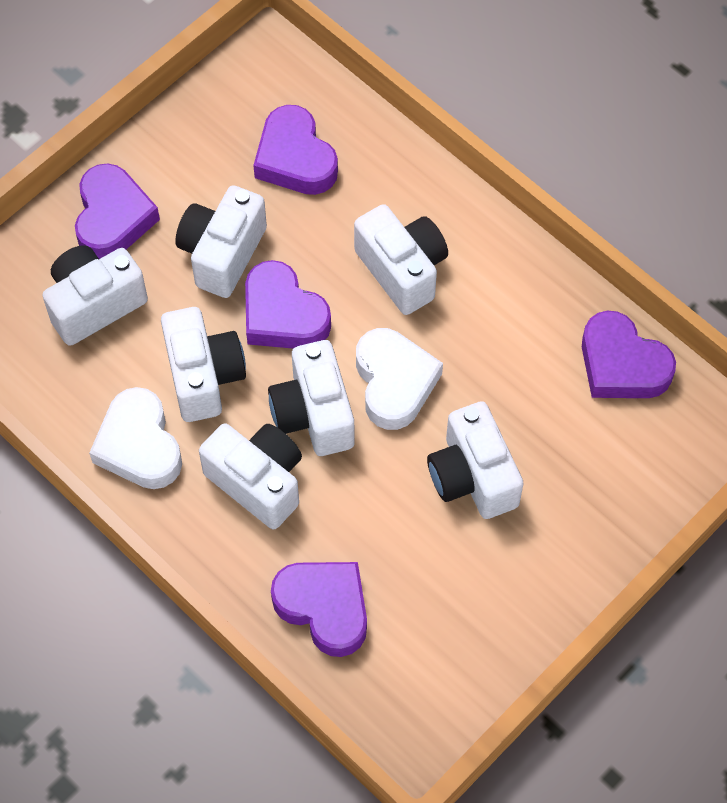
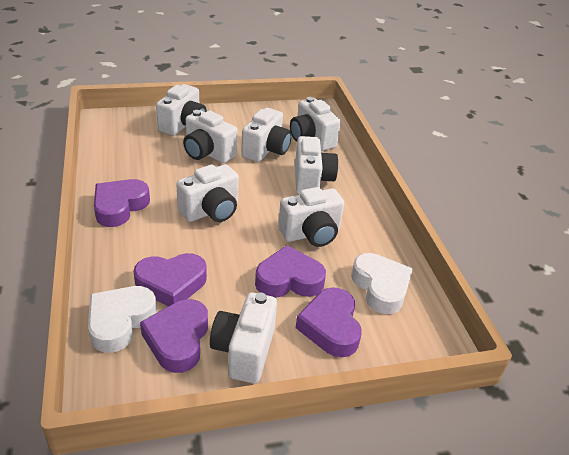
white camera: [42,245,148,346] [161,307,246,422] [175,185,267,298] [199,423,302,529] [268,340,355,456] [354,204,448,315] [427,401,524,519] = 7 -> [156,84,207,136] [176,164,239,222] [183,110,237,163] [210,292,277,383] [241,108,292,162] [278,187,344,247] [290,97,341,151] [295,136,338,195] = 8

